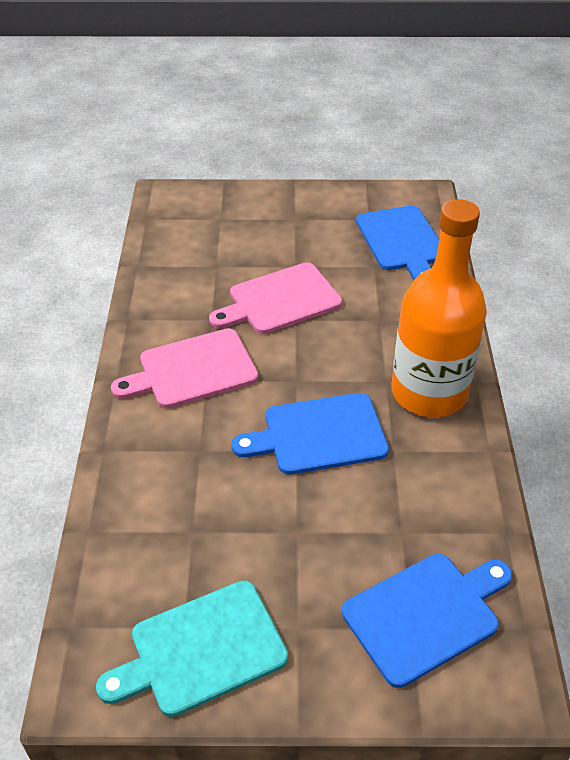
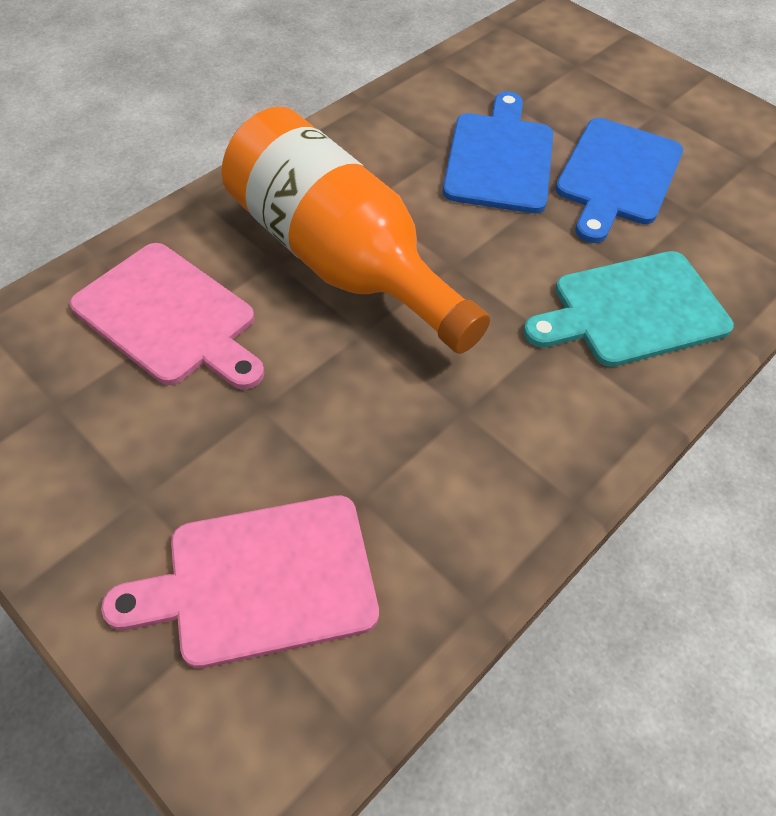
blue cutting board: [231,393,389,475] [342,554,512,688] [356,205,439,280] = 3 -> [443,92,553,213] [555,118,683,243] = 2

